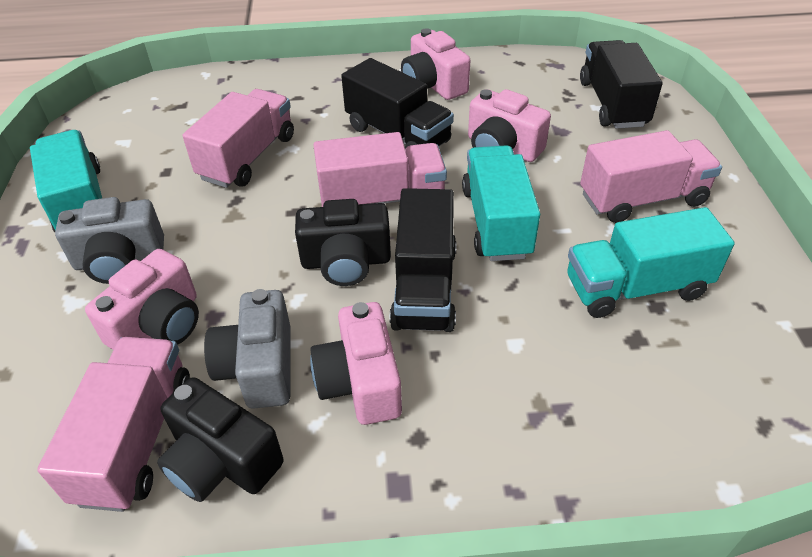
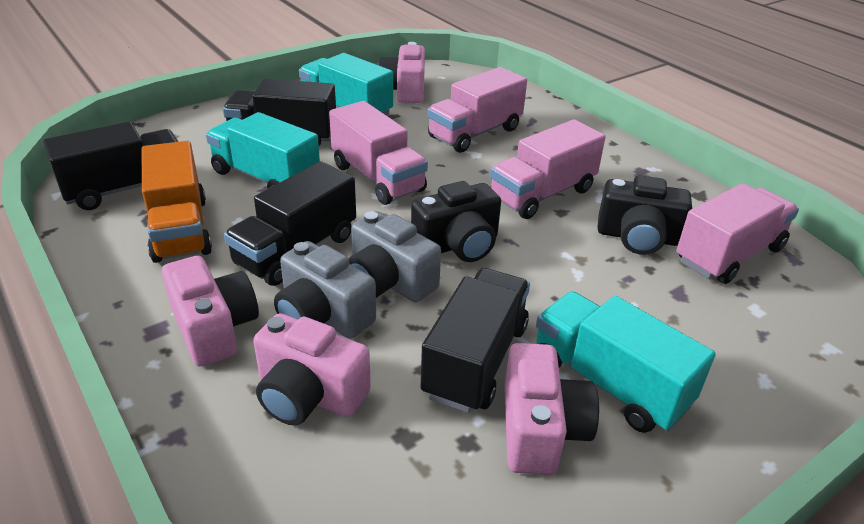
black truck: [341,58,454,150] [390,188,457,332] [580,40,662,129] = 3 -> [43,121,179,210] [223,79,336,146] [224,161,356,286] [421,268,530,413] = 4
orange truck: none = 0 -> [142,141,212,263] = 1

